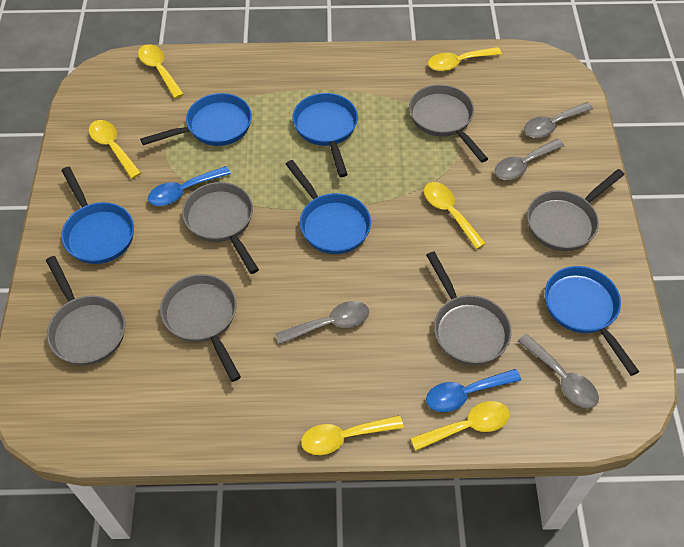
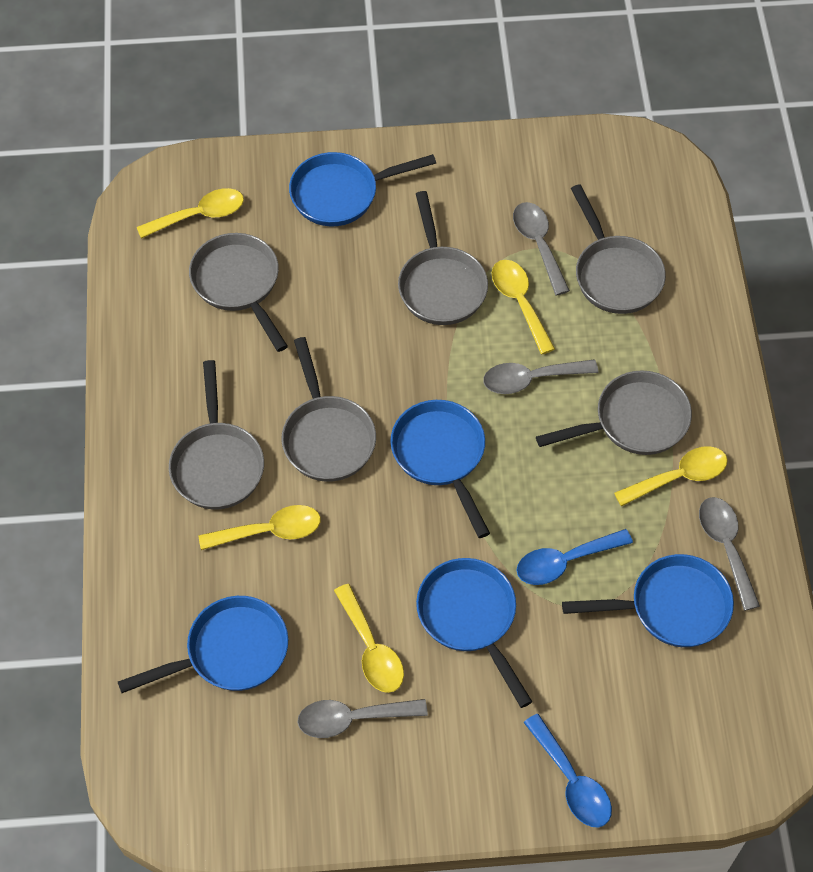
yellow spoon: [89,120,141,179] [138,44,184,99] [301,415,404,455] [410,401,510,451] [424,182,486,249] [428,47,502,71] = 6 -> [137,188,244,238] [199,505,321,550] [334,584,404,693] [492,260,555,355] [614,446,728,507] = 5

